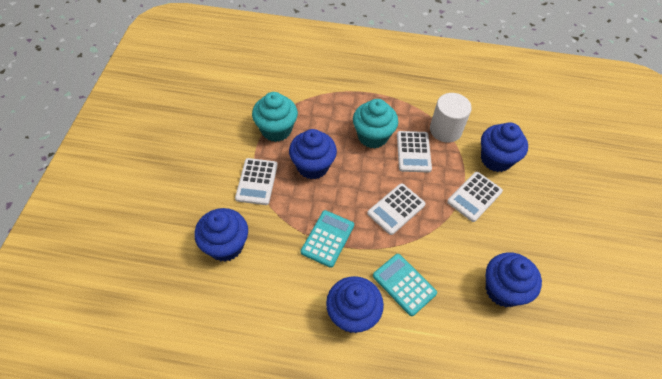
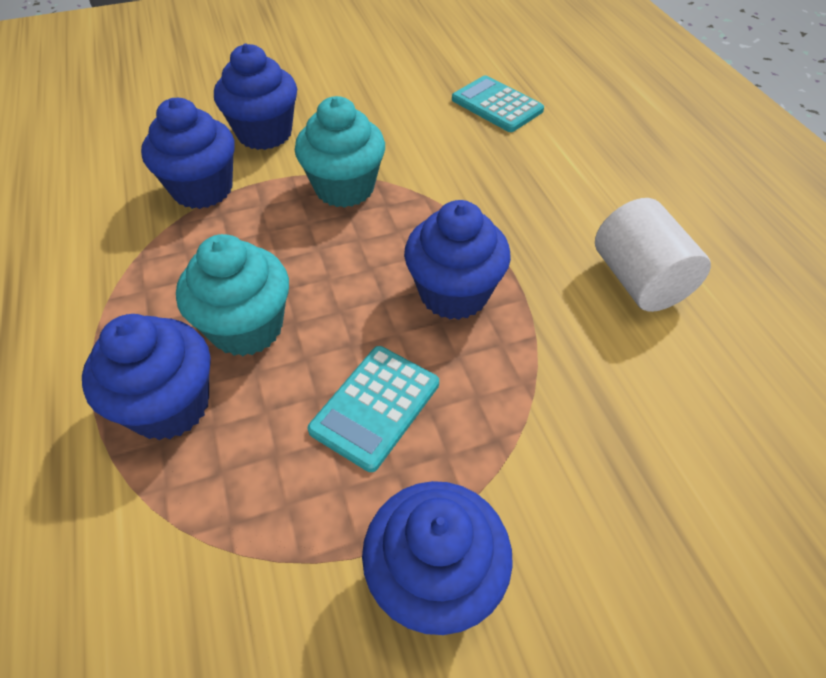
white calculator: [235,158,278,205] [367,183,426,235] [397,131,432,173] [447,172,503,222] = 4 -> none = 0

